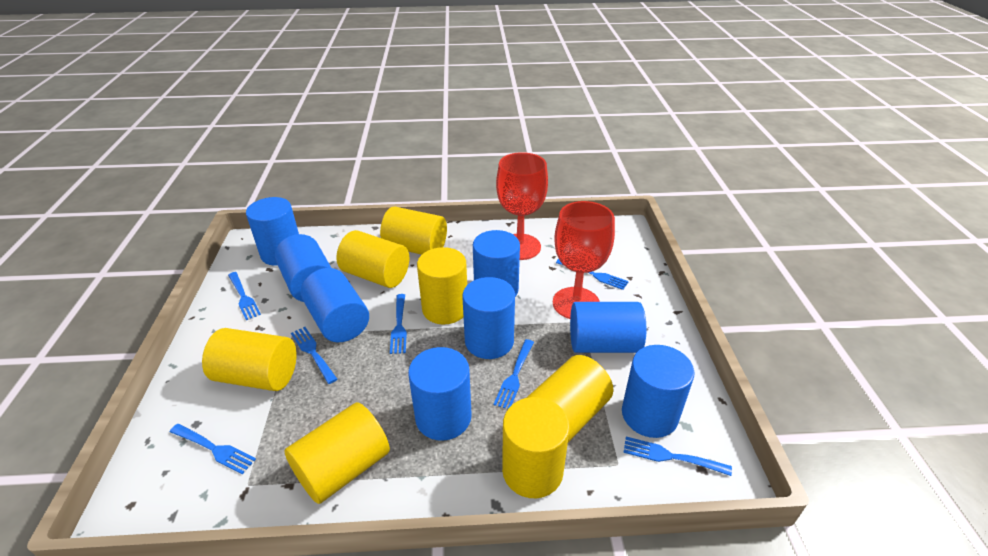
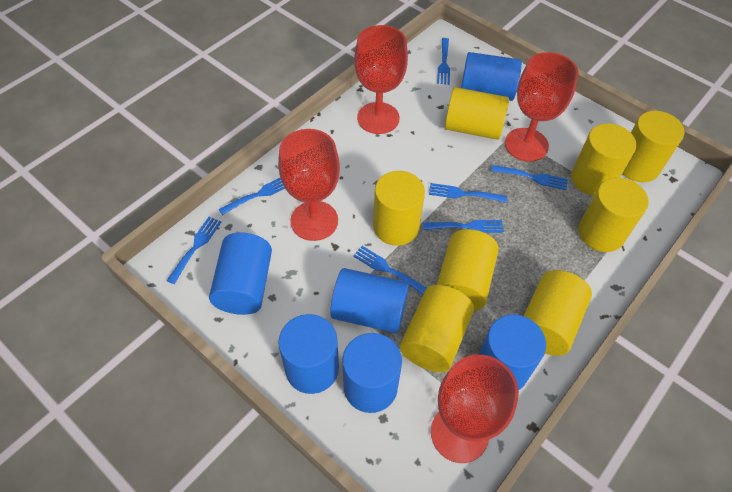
blue cylinder: [246,197,299,266] [275,234,331,302] [301,268,369,343] [408,347,472,441] [462,277,515,359] [473,230,520,297] [570,302,646,353] [622,345,695,438] = 8 -> [209,232,272,315] [278,314,339,394] [330,268,409,333] [342,333,402,413] [461,52,522,101] [478,315,546,390] = 6
red goblet: [496,152,548,260] [553,201,615,319] = 2 -> [278,129,340,241] [354,25,408,134] [431,355,519,463] [505,52,578,162] = 4
yellow cylinder: [202,328,296,391] [284,402,390,504] [336,230,409,288] [380,206,447,255] [417,247,467,324] [502,397,570,498] [526,355,614,442] = 7 -> [373,171,425,246] [400,285,474,372] [437,229,499,311] [445,87,509,140] [524,270,592,356] [571,124,636,196] [579,177,649,252] [622,111,684,183] = 8

